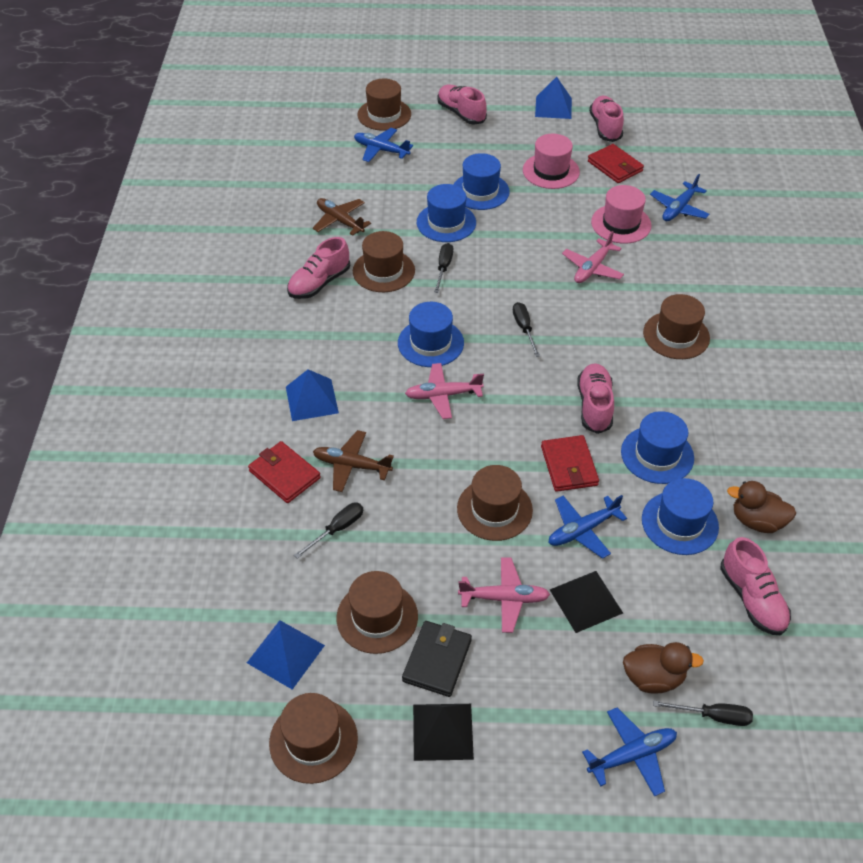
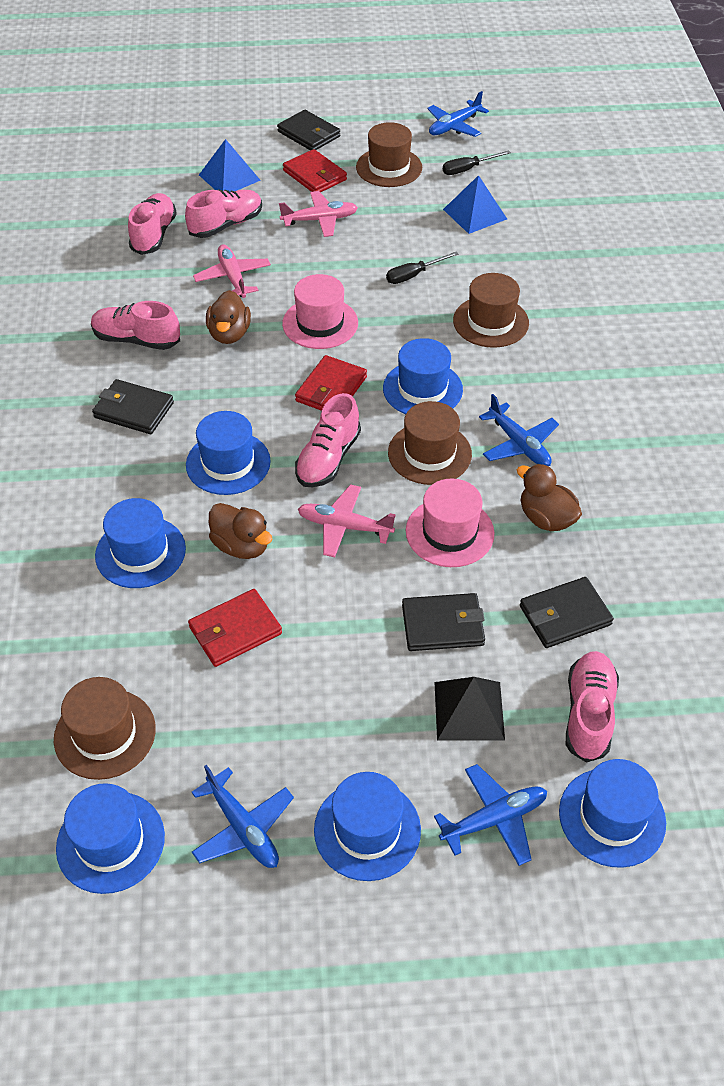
black pyramid: [413,704,474,761] [550,571,623,633] = 2 -> [434,677,505,741] = 1
black screwdriver: [294,503,363,558] [434,243,453,293] [513,302,540,357] [653,700,753,726] = 4 -> [386,251,459,284] [443,151,511,175] = 2
black wallet: [402,621,472,697] = 1 -> [92,379,174,434] [277,110,340,150] [402,593,485,651] [520,577,614,648] = 4
blue hat: [398,302,464,367] [417,184,476,242] [453,153,510,210] [621,411,694,484] [642,478,719,555] = 5 -> [56,783,165,894] [95,498,186,588] [186,411,271,495] [314,772,421,881] [383,338,463,414] [559,759,666,868] = 6
blue pyramid: [247,620,325,690] [286,369,339,421] [535,77,572,119] = 3 -> [199,139,261,191] [443,175,507,234] = 2
brown duck: [623,642,704,694] [727,481,796,533] = 2 -> [206,290,251,344] [209,503,273,559] [517,464,582,531] = 3
brown hat: [269,693,358,784] [337,571,418,654] [353,231,415,292] [357,79,411,131] [457,465,533,541] [643,294,710,359] = 6 -> [54,677,156,780] [356,122,422,187] [388,401,472,485] [453,273,529,348] = 4
brown plane: [313,198,371,236] [313,430,394,492] = 2 -> none = 0

